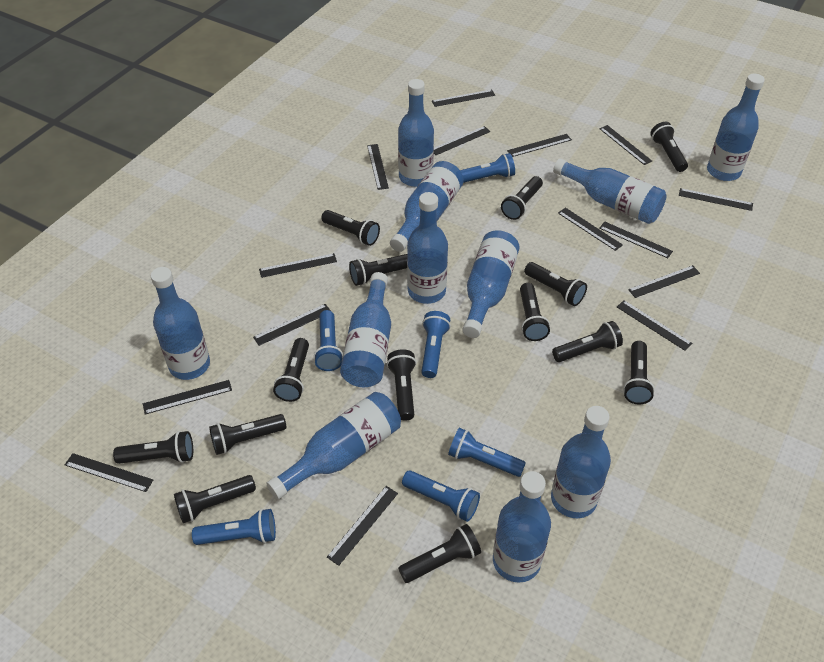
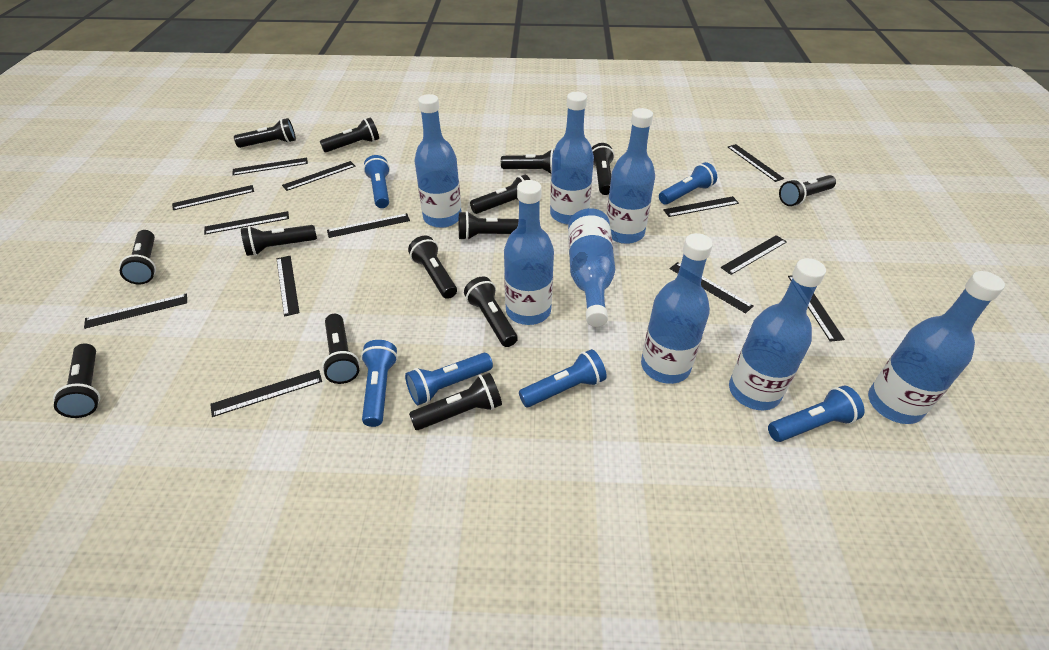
black ruler: [65,453,153,492] [143,380,232,415] [253,304,331,346] [259,253,337,278] [327,486,398,566] [367,144,389,190] [432,89,495,107] [434,126,491,155] [507,134,572,157] [558,208,623,251] [599,125,652,165] [599,221,673,258] [617,300,692,351] [628,265,700,298] [679,188,753,211] = 15 -> [84,293,187,329] [172,185,254,210] [204,211,289,235] [210,370,322,417] [232,158,308,175] [277,256,300,317] [282,161,356,191] [327,213,410,238] [663,196,739,217] [669,262,754,313] [721,235,787,275] [728,144,785,182] [788,275,845,342] = 13
blue bottle: [151,267,210,380] [266,392,401,500] [340,272,391,387] [390,161,464,252] [398,79,434,187] [407,192,448,304] [462,230,520,338] [493,471,551,583] [551,406,611,518] [553,158,667,224] [707,74,765,181] = 11 -> [414,94,462,228] [504,180,554,325] [550,92,594,225] [568,208,615,327] [606,108,655,244] [641,233,713,384] [729,258,826,410] [868,271,1005,424] = 8

